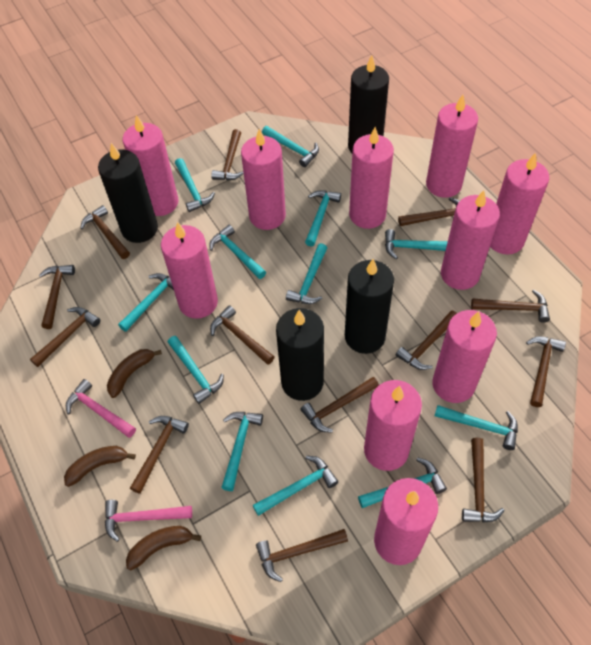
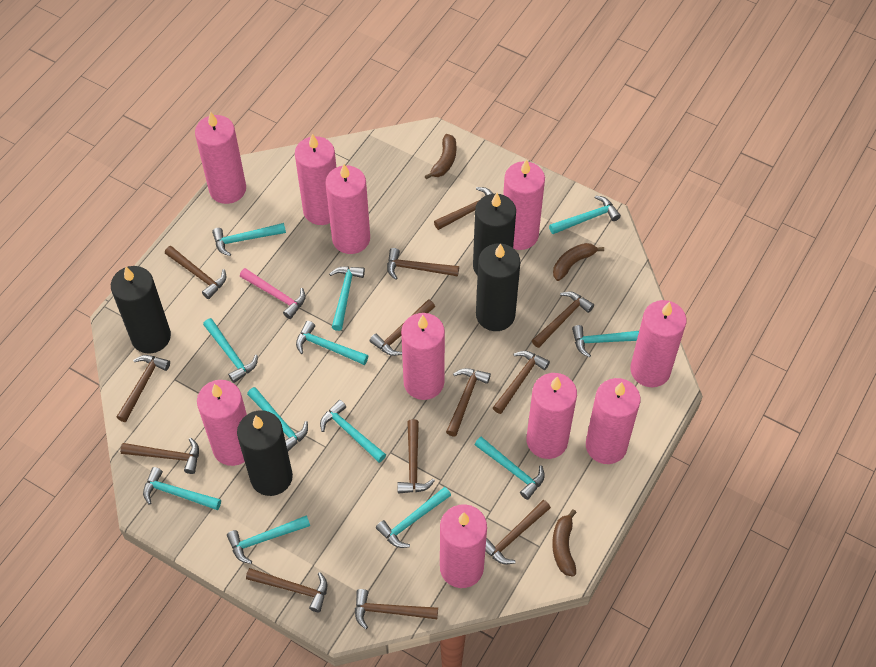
pink hammer: [66,379,136,438] [105,500,192,542] = 2 -> [240,268,306,319] = 1

